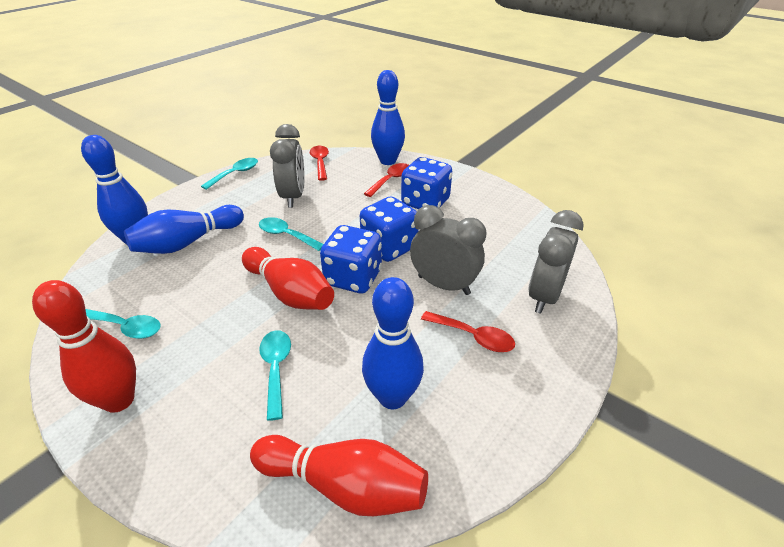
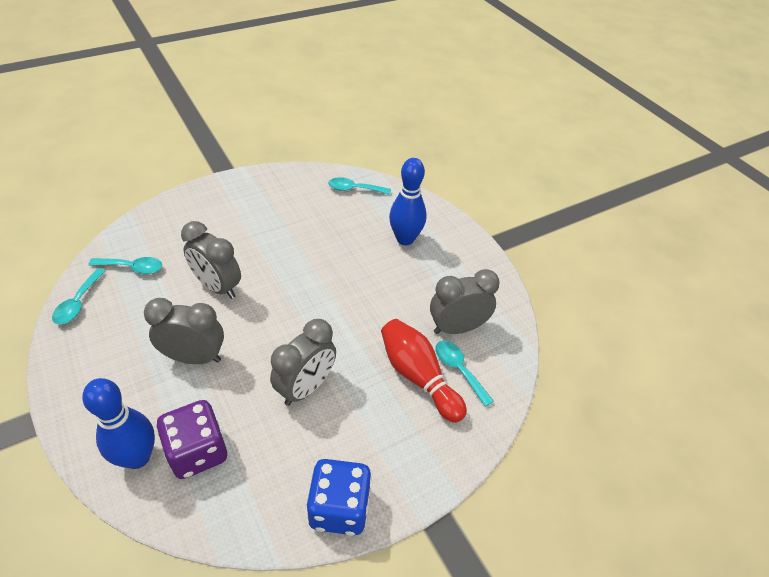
blue bowling pin: [81,135,148,245] [124,205,244,254] [362,277,424,409] [371,70,405,165] = 4 -> [82,378,155,469] [389,158,427,245] = 2
blue dice: [320,225,382,293] [360,197,419,262] [401,157,452,209] = 3 -> [307,459,372,536] = 1
grey clock: [270,124,305,208] [410,205,486,295] [528,210,584,314] = 3 -> [144,298,224,364] [181,221,241,299] [270,319,336,406] [430,269,500,334] = 4
purple dice: none = 0 -> [156,400,227,479] = 1
red bowling pin: [32,280,136,413] [242,247,334,310] [250,435,428,516] = 3 -> [381,319,467,423] = 1
red spoon: [310,146,329,181] [364,163,409,197] [421,311,515,352] = 3 -> none = 0

